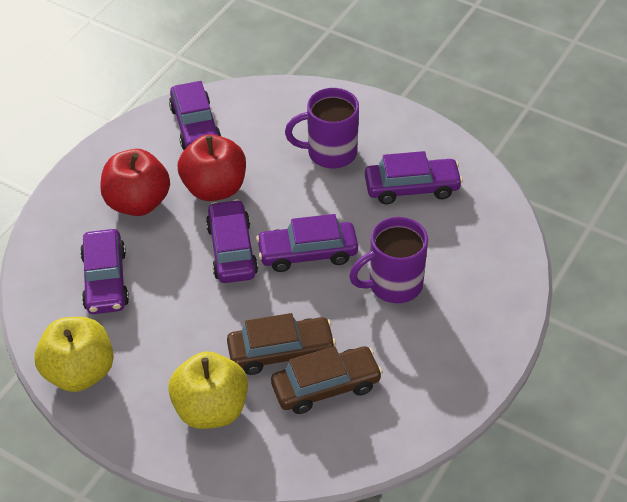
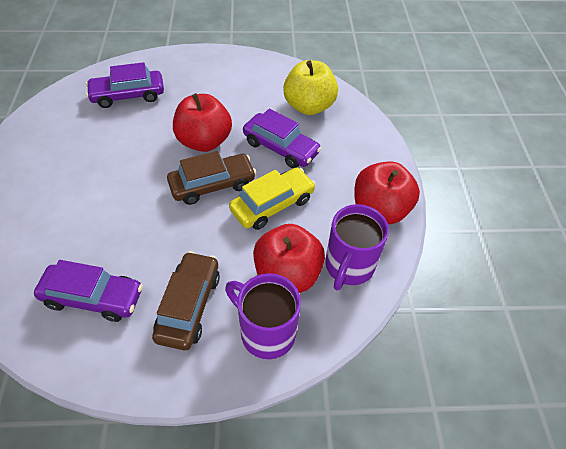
purple car: [80,229,129,314] [169,81,221,150] [206,199,258,283] [256,214,358,272] [365,151,463,204] = 5 -> [34,260,143,322] [86,62,164,108] [243,109,322,168] = 3
red apple: [100,149,170,216] [178,134,246,201] = 2 -> [173,93,232,152] [253,224,325,293] [354,161,420,224] = 3
yellow apple: [34,317,114,392] [168,351,248,429] = 2 -> [283,60,338,115] = 1
yellow car: none = 0 -> [229,167,316,230] = 1

